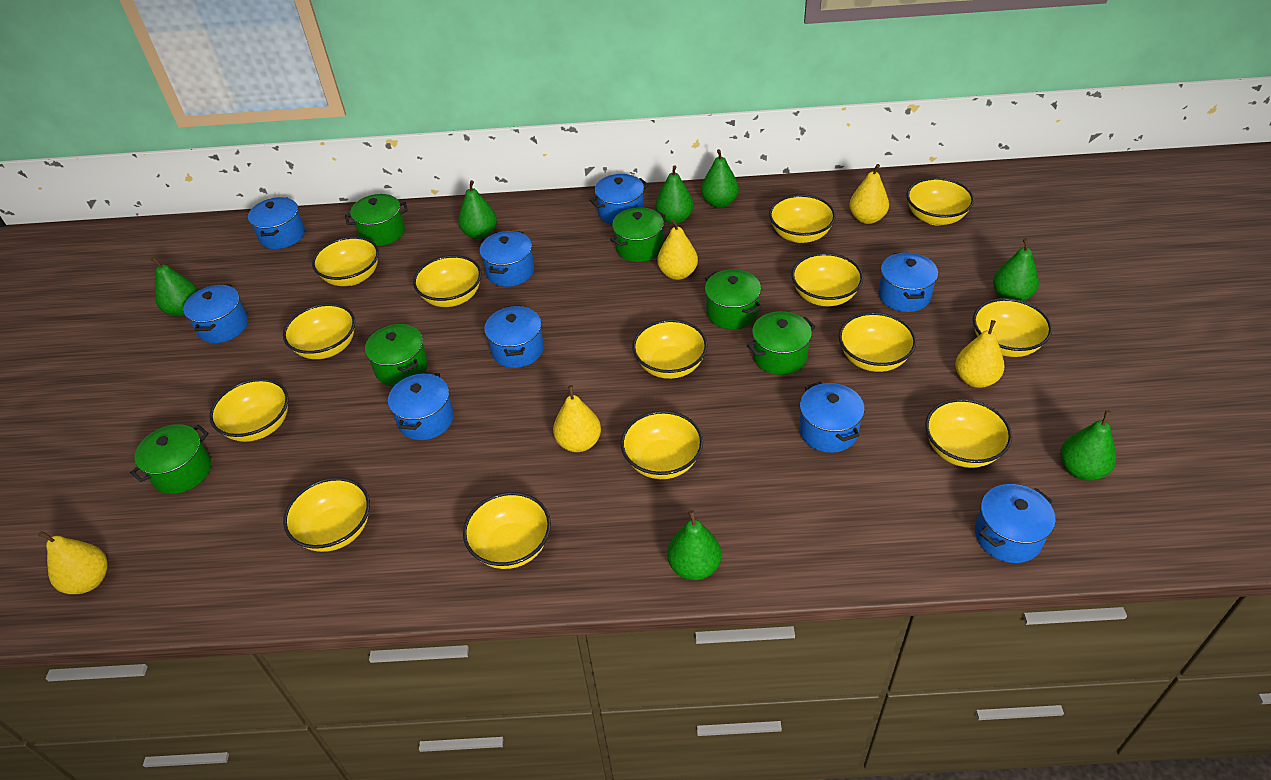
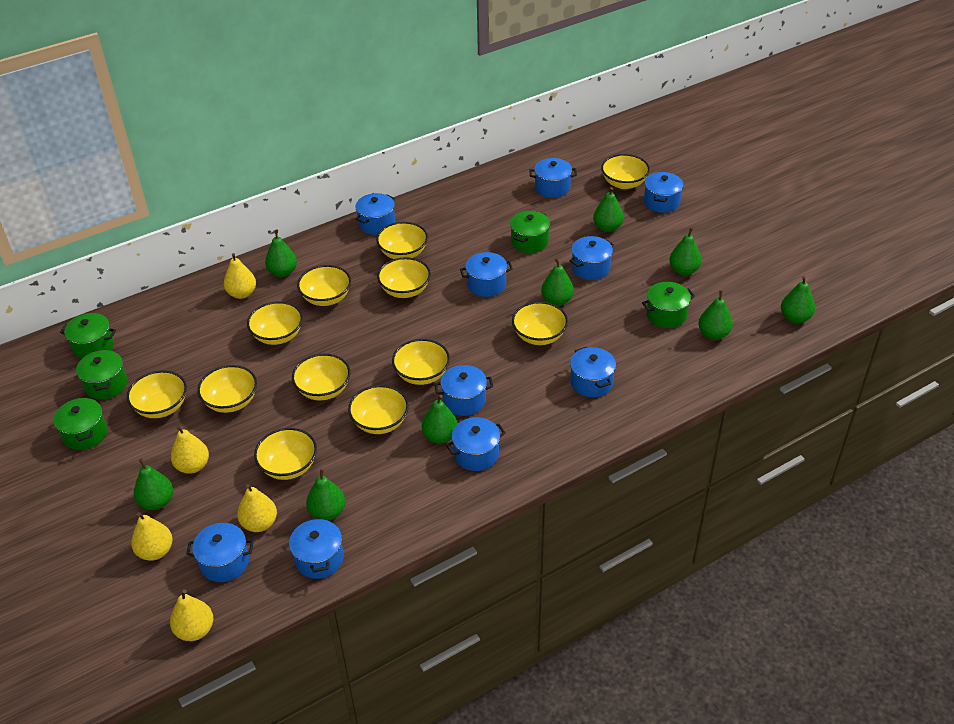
blue pot: [183,284,248,343] [248,197,305,249] [388,372,454,440] [480,231,534,287] [484,305,544,368] [590,174,649,225] [799,382,865,453] [878,252,938,312] [975,484,1056,563] = 9 -> [186,523,254,582] [289,517,344,579] [355,193,395,235] [435,365,493,416] [446,417,506,471] [460,252,513,297] [529,158,577,198] [570,236,614,280] [570,347,616,397] [644,172,684,213] = 10
green pear: [151,257,198,316] [458,180,497,239] [656,165,694,224] [667,510,721,580] [701,149,739,208] [993,238,1039,301] [1060,410,1116,481] = 7 -> [134,458,173,510] [265,229,297,277] [306,468,345,521] [422,395,458,444] [541,258,574,306] [593,187,624,232] [669,227,702,275] [698,290,733,340] [781,276,815,323] = 9
green pot: [130,424,211,494] [345,194,408,246] [365,324,428,386] [610,207,666,262] [705,269,762,329] [747,311,816,375] = 6 -> [53,397,107,450] [60,313,116,359] [76,349,127,400] [510,211,550,253] [642,282,695,328] = 5
yellow bowl: [209,379,289,442] [283,304,355,359] [283,477,370,552] [312,236,379,286] [413,255,481,307] [463,492,551,569] [621,411,703,479] [632,319,707,379] [769,195,836,243] [791,253,863,306] [839,312,916,372] [907,178,974,226] [925,399,1012,468] [973,298,1052,357] = 14 -> [127,371,187,418] [197,365,257,413] [247,301,303,345] [254,428,317,480] [292,354,350,401] [297,265,351,306] [348,385,409,434] [376,222,428,259] [377,257,431,298] [392,339,450,385] [512,302,568,345] [601,154,650,189] = 12

